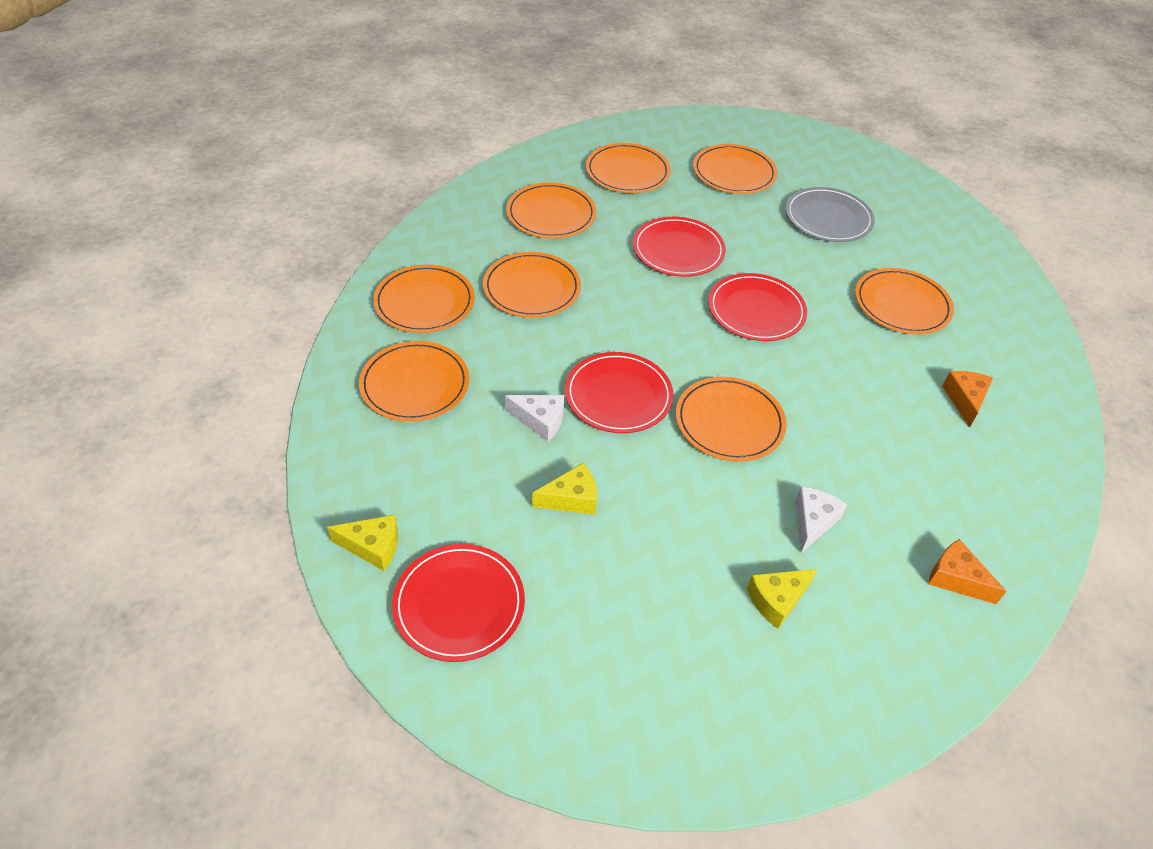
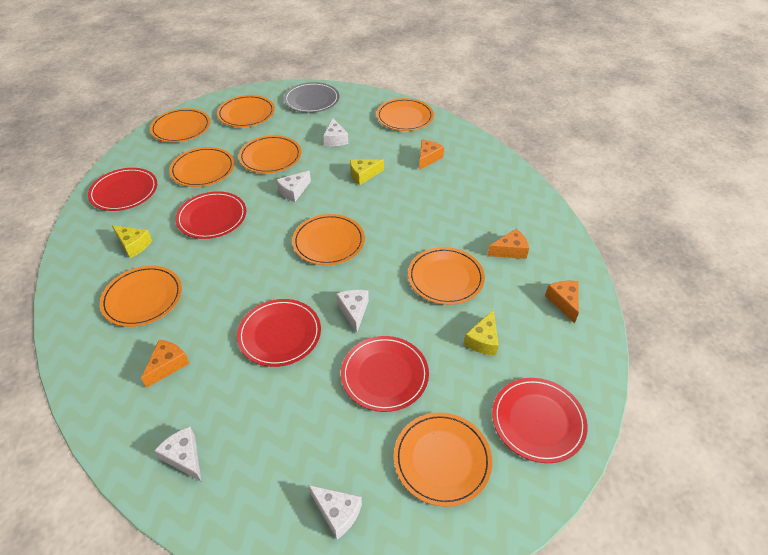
orange cheese: [928,539,1007,604] [942,371,993,428] = 2 -> [141,340,190,388] [419,140,444,170] [487,229,529,259] [545,281,579,324] = 4
orange plate: [359,341,469,422] [373,264,475,333] [483,252,581,318] [506,183,597,238] [586,143,671,193] [676,377,787,462] [693,144,778,194] [855,268,954,334] = 8 -> [100,266,182,327] [150,108,210,143] [169,147,235,187] [217,95,275,127] [239,135,301,174] [292,214,365,265] [376,98,434,131] [394,412,492,507] [408,247,485,305] = 9
red plate: [392,544,525,662] [565,352,673,433] [633,217,726,277] [708,273,807,341] = 4 -> [88,168,157,211] [176,191,246,239] [237,299,321,367] [341,336,429,412] [492,378,588,463] = 5
white cheese: [505,395,564,442] [795,486,847,553] = 2 -> [154,427,201,481] [276,171,311,202] [308,485,362,540] [323,118,348,146] [336,290,369,333] = 5

